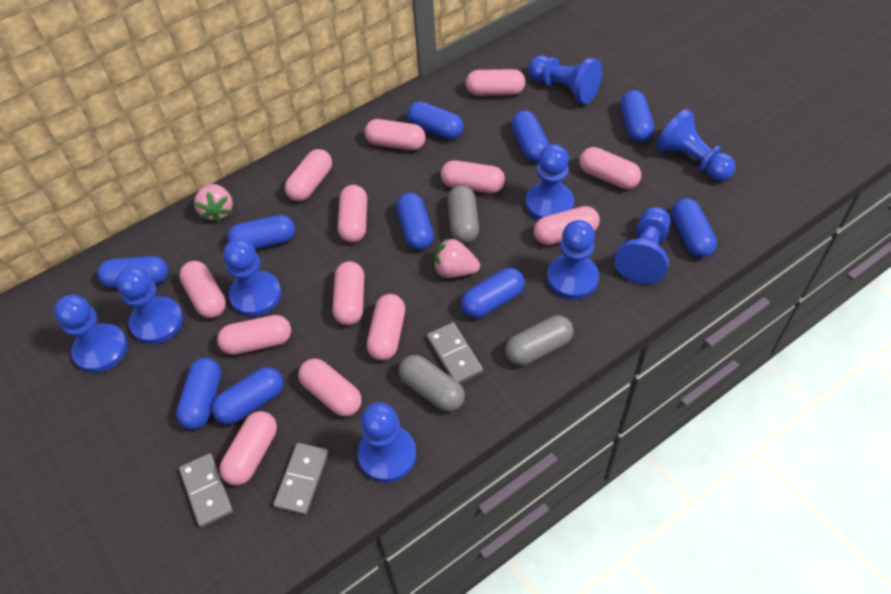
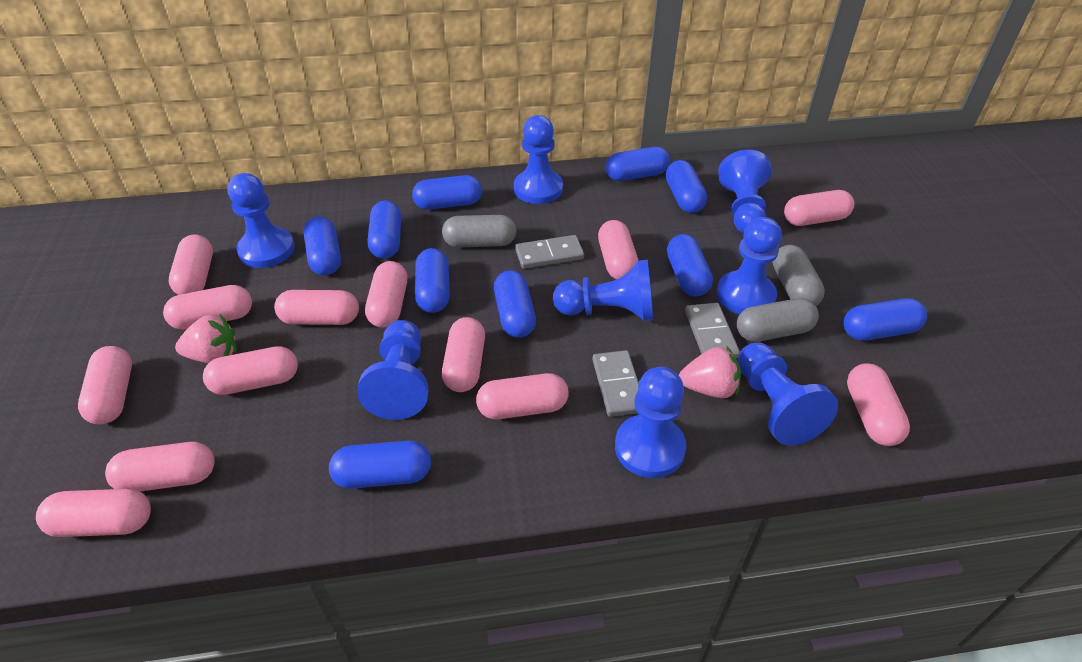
blue pawn: [54,295,128,373] [116,266,183,344] [223,239,281,317] [358,402,416,483] [526,144,574,220] [528,55,602,104] [547,220,599,300] [614,207,670,284] [656,109,736,181] = 9 -> [227,173,295,268] [357,320,429,420] [514,115,563,204] [553,260,653,321] [615,367,686,478] [717,217,782,315] [718,150,771,233] [738,343,838,446] = 8

